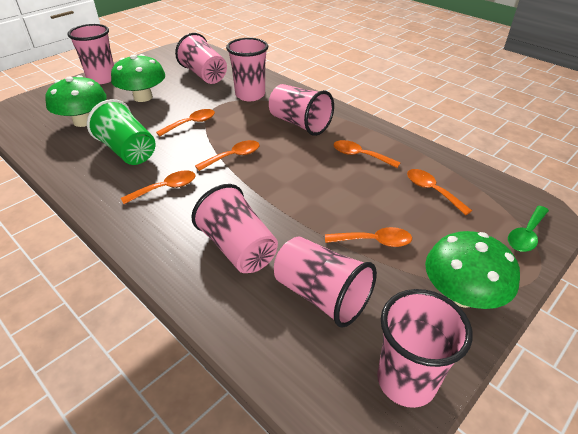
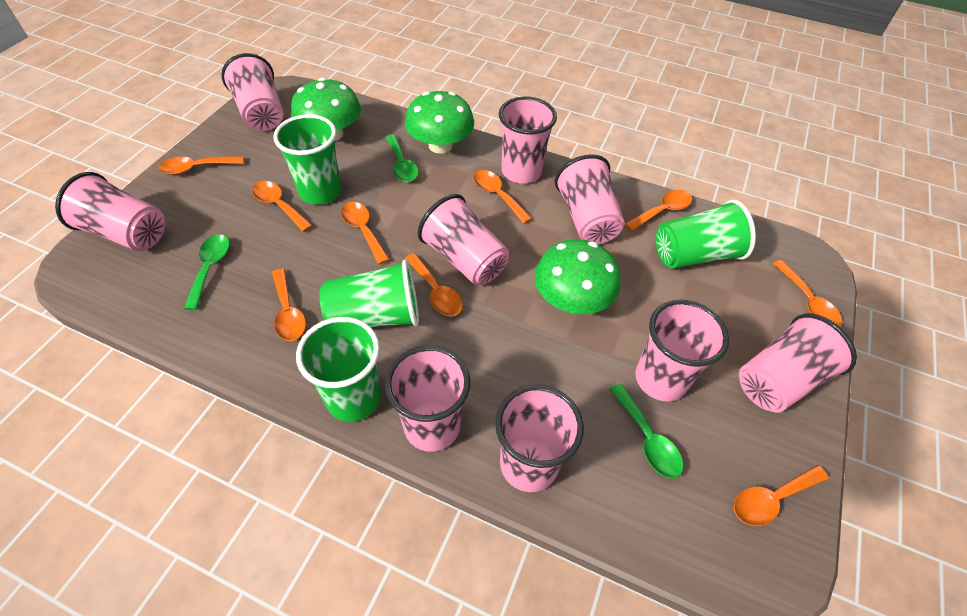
green cup: [87,99,156,165] = 1 -> [273,114,342,205] [296,317,381,422] [319,260,419,327] [656,200,756,269] = 4
green spoon: [508,206,549,252] = 1 -> [184,234,230,310] [385,134,419,182] [610,384,683,479] = 3
orange spoon: [121,170,196,204] [156,109,215,136] [195,140,260,171] [325,227,412,247] [333,140,401,168] [407,169,472,215] = 6 -> [158,156,244,175] [252,181,313,232] [272,269,306,341] [341,202,390,264] [405,253,463,316] [473,170,532,224] [625,190,692,231] [734,465,829,526] [773,260,842,327] = 9
pink cup: [67,24,114,84] [175,33,227,84] [191,184,278,273] [226,38,268,101] [269,84,334,136] [274,237,377,328] [377,289,473,408] = 7 -> [55,172,165,251] [221,53,284,131] [385,345,470,452] [418,194,509,285] [495,385,584,492] [499,97,557,184] [555,154,625,244] [635,300,729,401] [739,313,857,413] = 9

